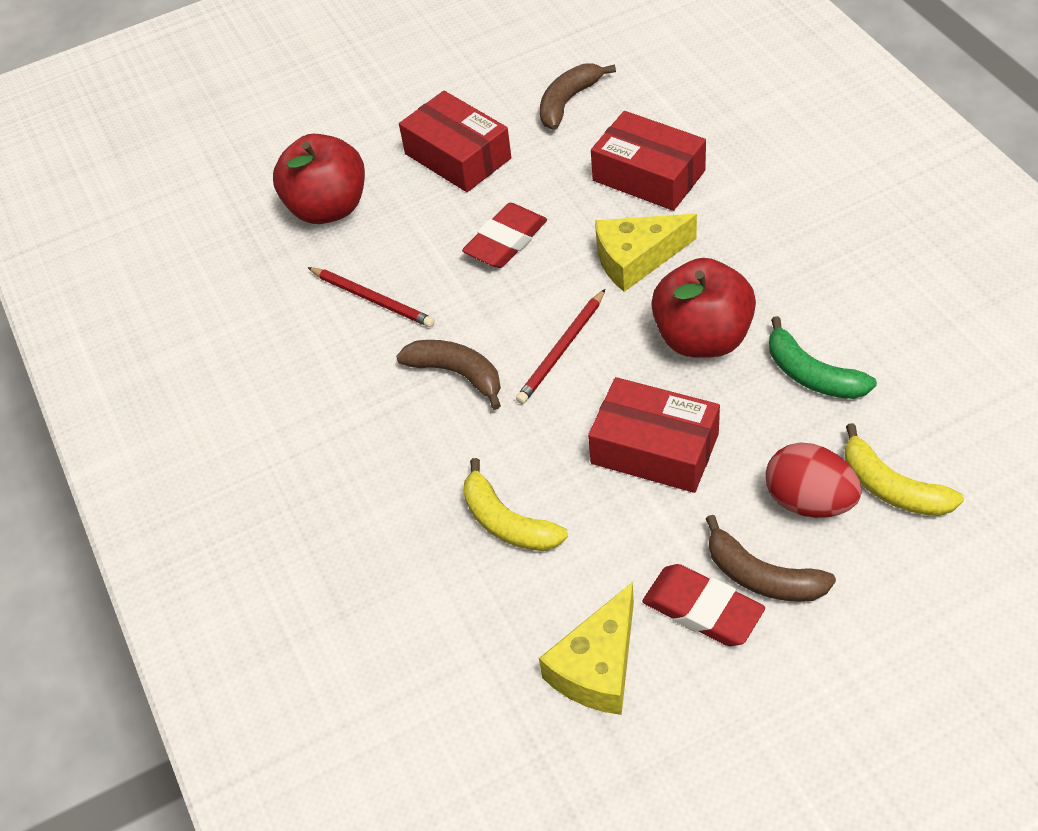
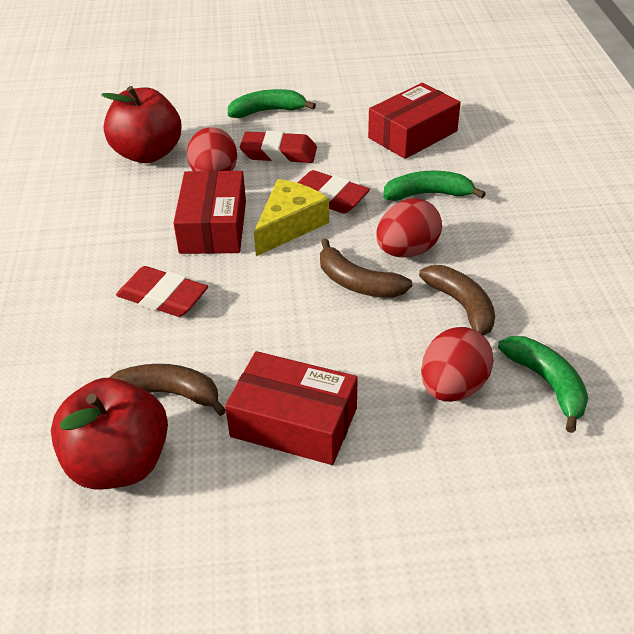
green banana: [769,316,877,399] = 1 -> [228,89,316,118] [383,171,486,201] [498,336,588,433] = 3
red egg: [766,442,862,518] = 1 -> [187,127,237,171] [376,198,442,257] [421,327,494,402] = 3
red eraser: [462,203,547,268] [643,564,765,646] = 2 -> [116,266,208,317] [240,131,317,163] [298,170,370,214] = 3
red pencil: [307,267,435,327] [516,289,605,404] = 2 -> none = 0
yellow banana: [463,458,568,551] [845,423,964,516] = 2 -> none = 0
yellow cheese: [539,582,634,715] [595,214,697,292] = 2 -> [254,179,329,256] = 1

